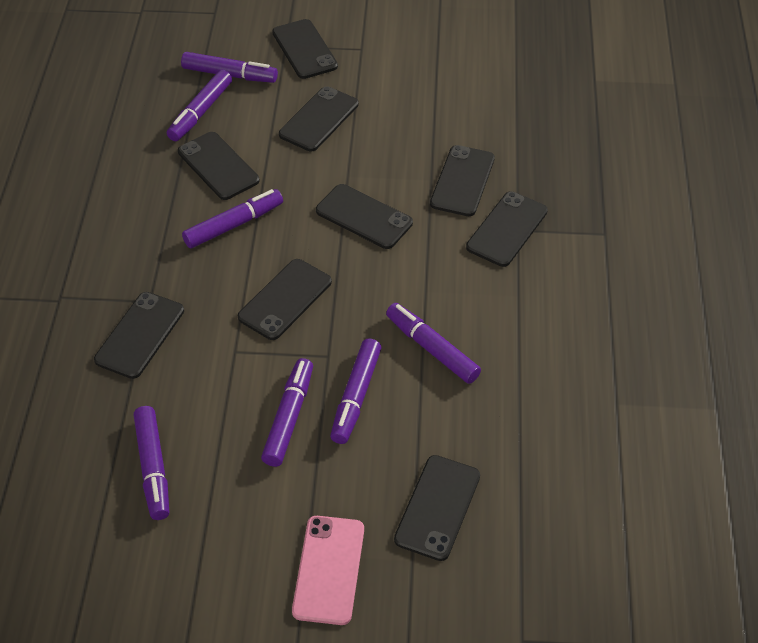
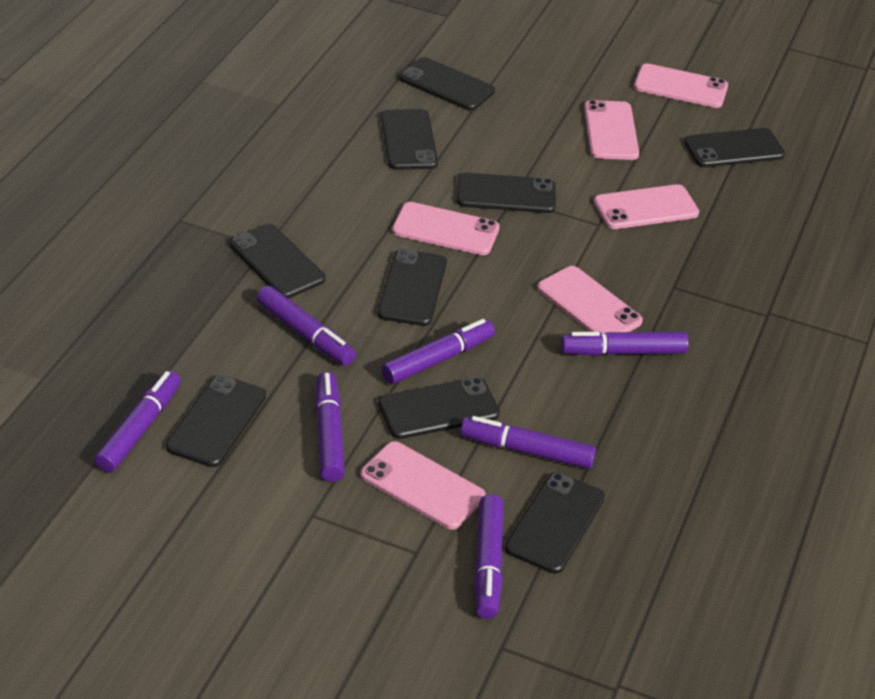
pink phone: [292,516,364,625] = 1 -> [360,441,485,530] [392,202,500,255] [537,266,643,334] [584,100,639,160] [594,184,699,229] [634,63,728,108] = 6

